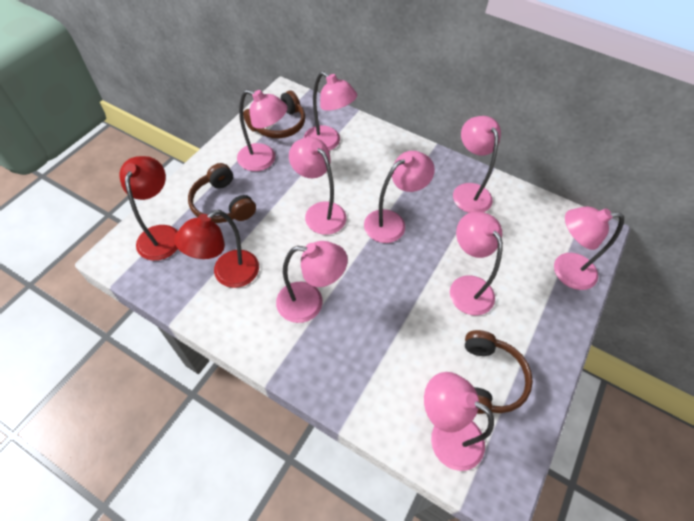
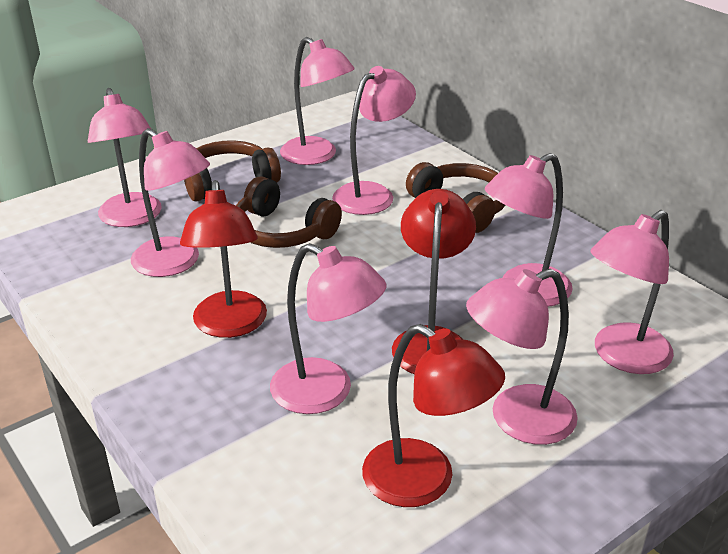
pink lamp: [237,89,288,171] [276,241,348,323] [289,137,347,235] [304,71,357,151] [364,151,435,243] [424,372,494,471] [450,212,503,315] [453,116,501,213] [554,207,624,290] = 9 -> [88,88,162,227] [131,128,210,277] [270,243,386,414] [280,37,355,165] [332,66,416,215] [466,269,578,445] [485,153,573,307] [591,210,674,374] = 8
red lamp: [120,156,178,261] [174,210,259,288] = 2 -> [180,180,267,338] [362,324,505,507] [392,189,476,374] = 3

